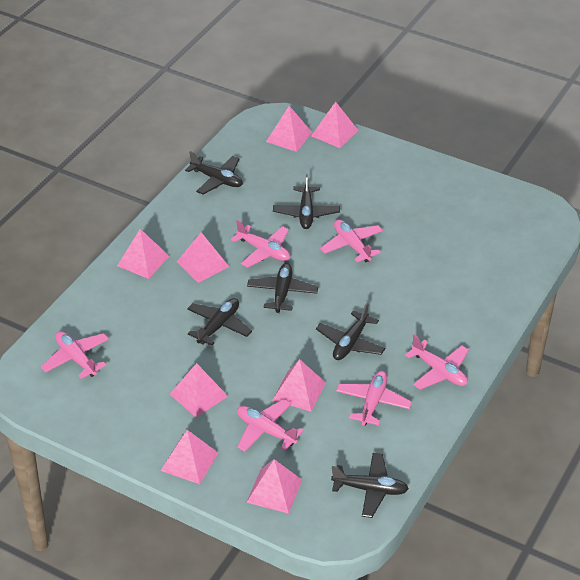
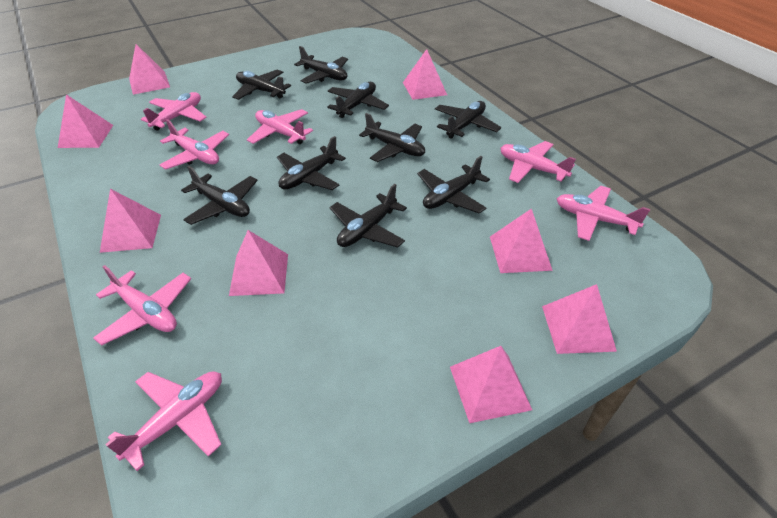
black plane: [185,151,243,195] [187,298,252,346] [247,263,318,313] [273,174,340,229] [316,303,385,360] [331,453,409,518] = 6 -> [181,166,258,225] [232,70,291,100] [277,136,346,190] [294,46,348,84] [327,82,389,118] [330,184,407,248] [359,113,425,162] [417,156,490,213] [435,101,501,139] = 9
pink plane: [41,331,109,379] [231,220,290,268] [237,399,304,452] [320,219,383,262] [336,371,412,426] [405,335,469,390] = 6 -> [93,265,191,346] [105,371,222,471] [141,92,207,131] [160,119,229,170] [247,109,313,144] [500,141,576,183] [556,186,650,241] = 7

